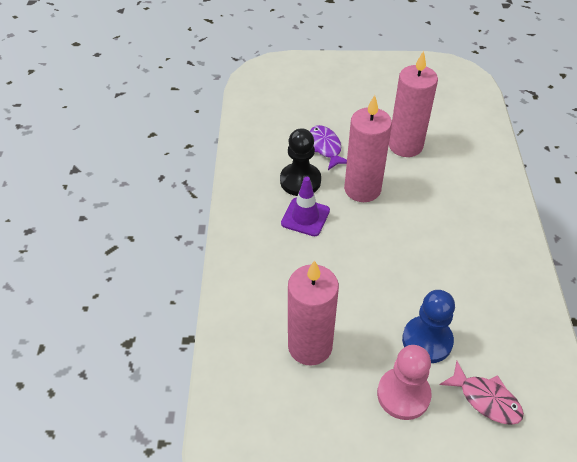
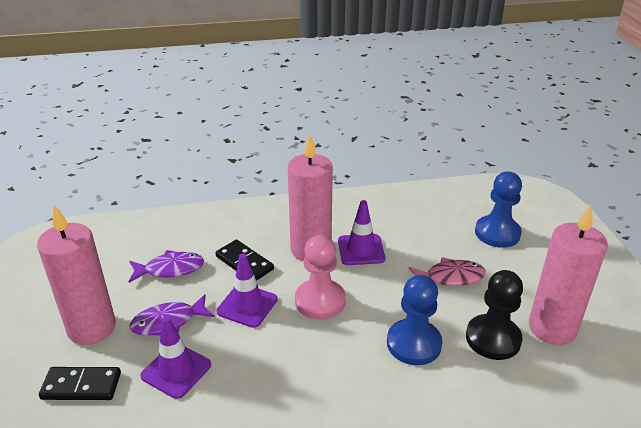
black domino: none = 0 -> [39,367,121,400] [216,240,274,281] = 2
blue pawn: [402,290,455,363] = 1 -> [387,275,442,365] [475,172,522,248] = 2
purple fish: [310,125,347,170] = 1 -> [128,250,204,283] [129,294,215,336] = 2
purple traffic cone: [281,177,330,236] = 1 -> [140,316,211,399] [216,253,277,328] [338,200,385,265] = 3

